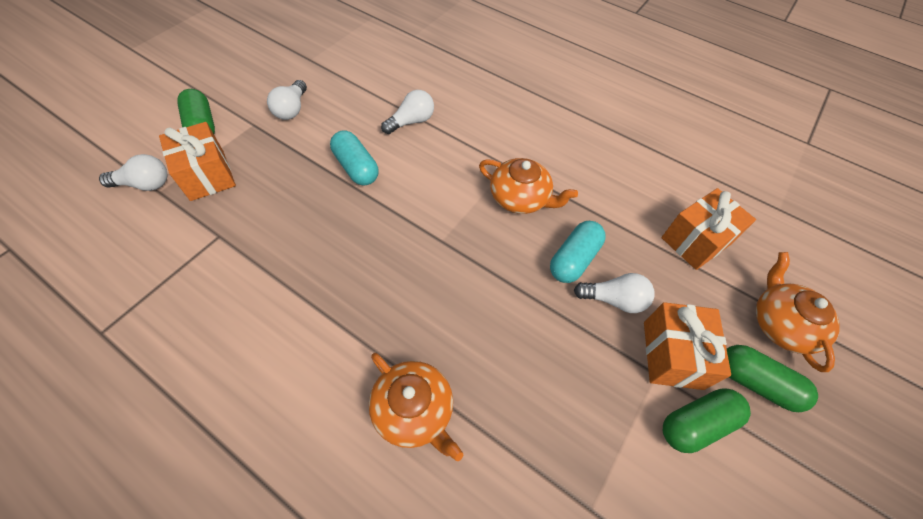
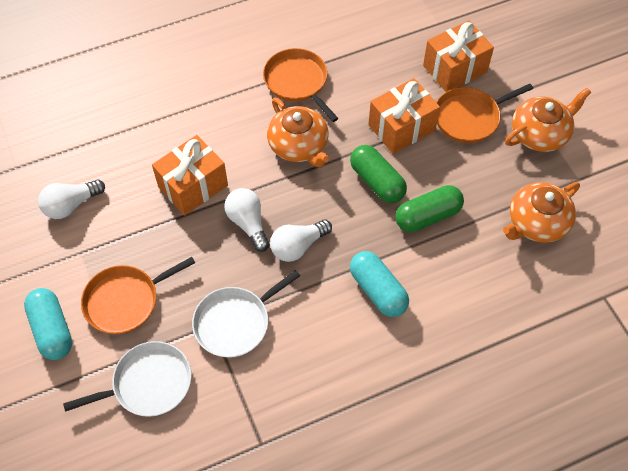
green capsule: [177,89,215,134] [663,388,751,453] [727,345,818,412] = 3 -> [350,145,407,203] [395,185,464,232] = 2
orange pan: none = 0 -> [81,257,195,334] [263,48,338,122] [436,84,533,143] = 3
white light bulb: [99,154,167,191] [267,80,307,120] [381,90,434,134] [574,273,655,313] = 4 -> [38,179,105,219] [224,188,270,252] [270,220,332,262] = 3
white pan: none = 0 -> [63,341,191,417] [192,270,300,358] = 2

